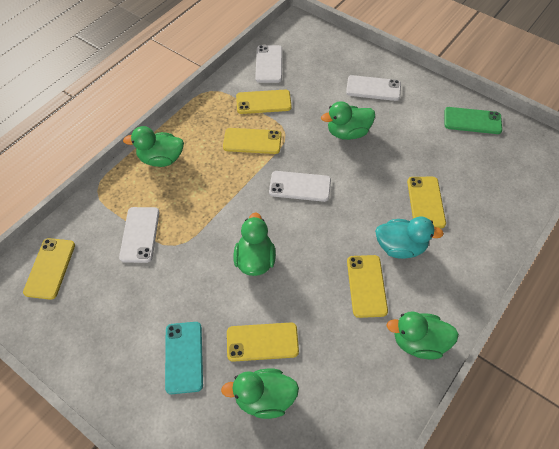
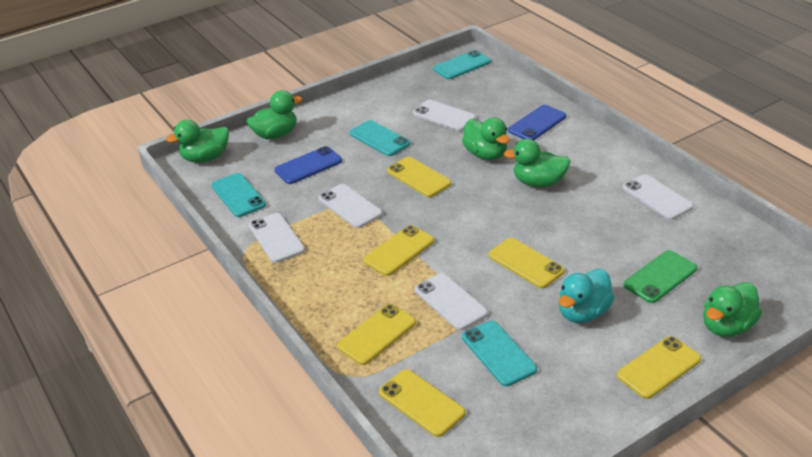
blue phone: none = 0 -> [274,146,342,184] [508,105,566,140] = 2
turquoise phone: [165,322,203,394] = 1 -> [211,173,266,217] [349,120,410,156] [433,50,491,79] [462,321,537,387] = 4
white phone: [119,207,160,263] [255,45,282,83] [269,171,331,202] [346,75,401,101] = 4 -> [249,213,305,263] [318,184,383,228] [413,100,476,131] [415,273,488,330] [622,174,694,220] = 5

